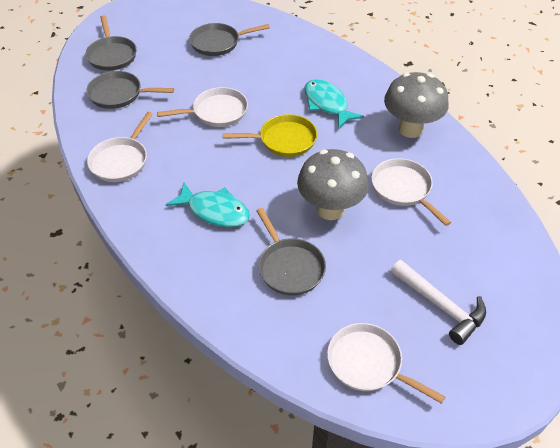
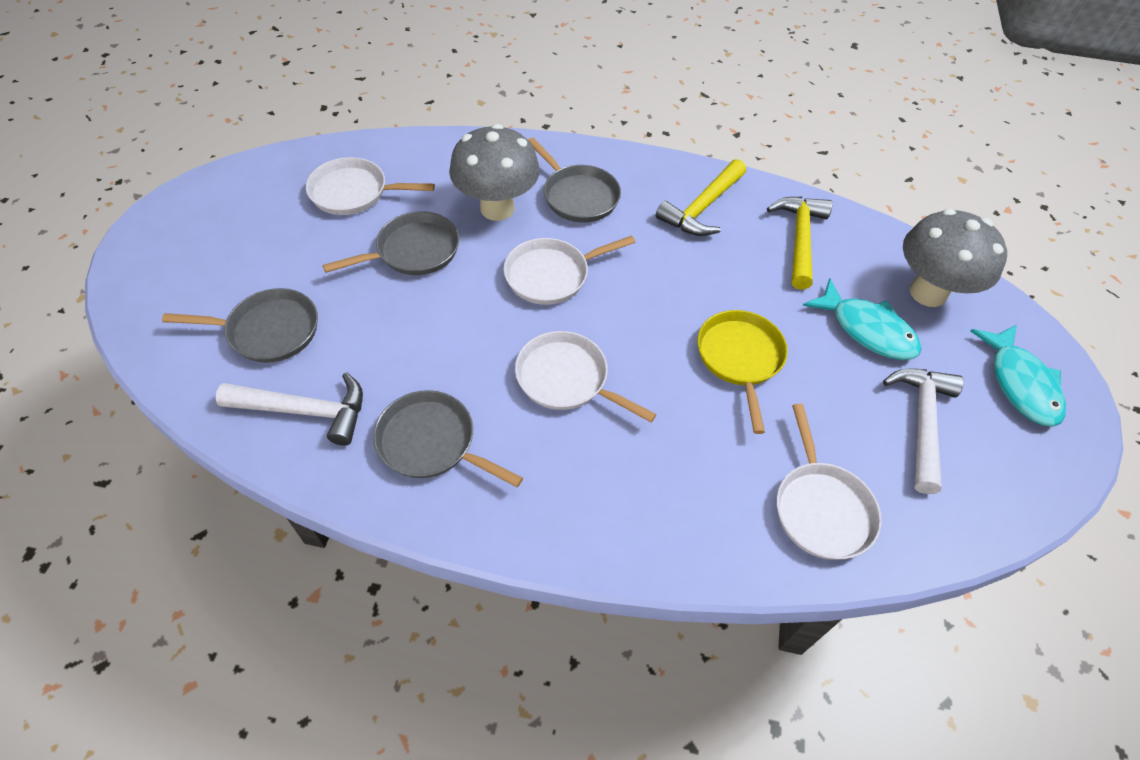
white hammer: [391,260,486,345] = 1 -> [216,372,363,446] [883,368,964,494] = 2
yellow hammer: none = 0 -> [656,159,746,236] [767,197,832,290] = 2

